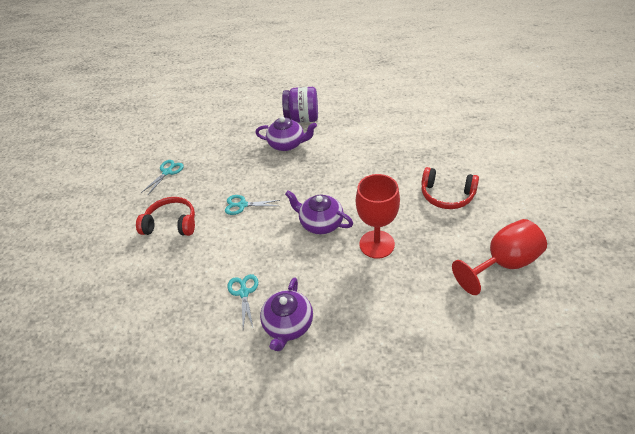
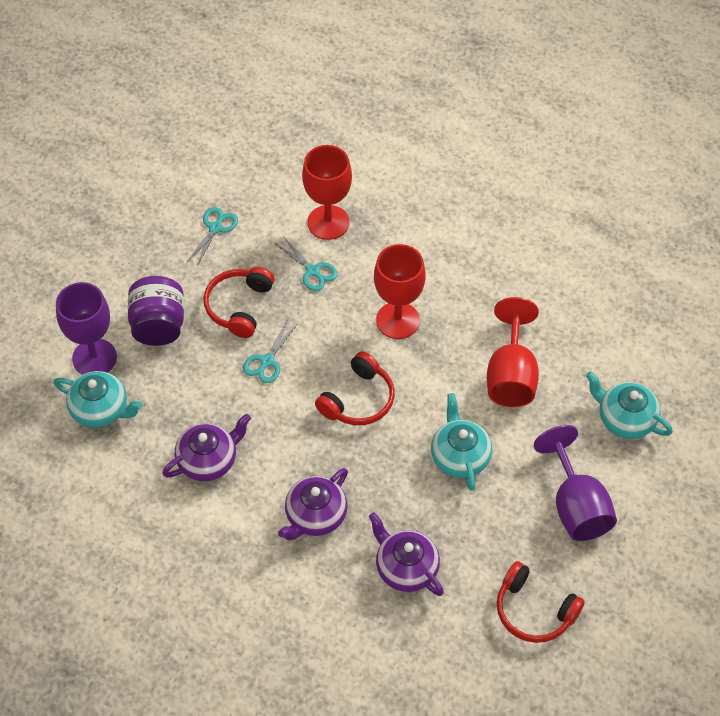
purple goblet: none = 0 -> [56,282,117,375] [534,425,617,541] = 2
red goblet: [356,174,400,259] [452,219,547,295] = 2 -> [302,145,352,240] [374,244,425,339] [487,297,539,407] = 3
red headphones: [136,197,195,236] [421,167,479,209] = 2 -> [203,267,275,338] [315,351,395,425] [497,561,585,643] = 3
turquoise teapot: none = 0 -> [54,371,142,428] [431,393,492,491] [586,371,673,439] = 3

